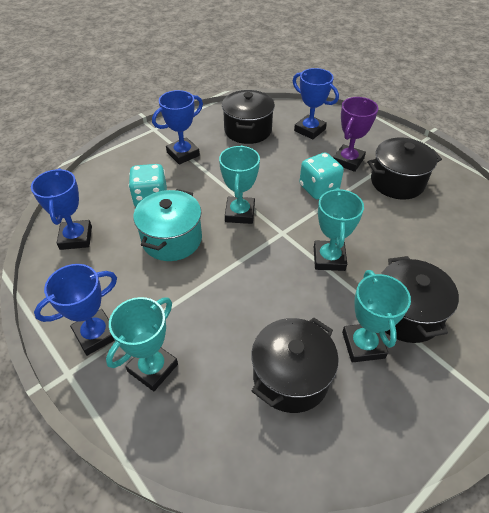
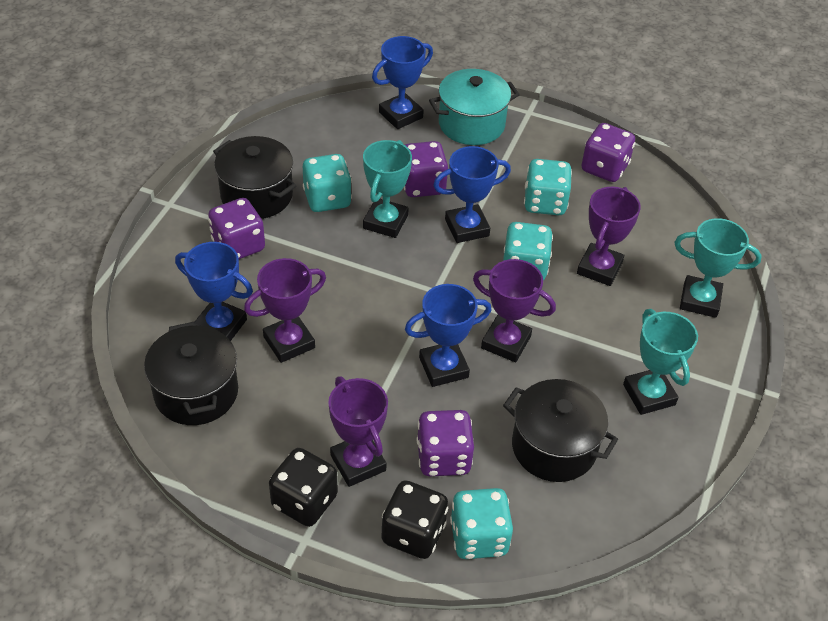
black dice: none = 0 -> [269,448,338,527] [382,480,448,559] = 2
black pot: [222,90,275,144] [251,318,339,413] [367,138,442,199] [381,256,459,343] = 4 -> [144,322,238,425] [213,136,297,219] [503,379,618,482] = 3
purple dice: none = 0 -> [208,198,265,259] [404,141,448,197] [417,410,474,476] [581,123,635,182] = 4
purple trophy: [333,97,378,172] = 1 -> [244,258,326,363] [328,376,388,487] [473,259,556,362] [577,187,641,286] = 4
turquoise dice: [128,164,167,207] [299,152,344,200] = 2 -> [303,154,352,212] [450,488,513,559] [503,222,553,281] [524,159,572,215] = 4
turquoise trophy: [106,297,178,391] [219,145,260,224] [314,188,364,271] [342,270,411,363] = 4 -> [363,140,412,238] [623,309,698,415] [674,218,762,318] = 3

